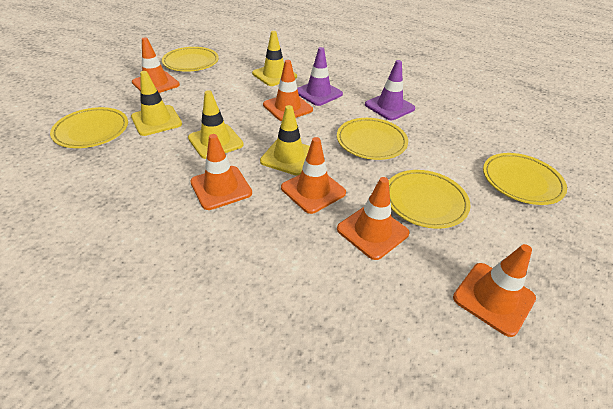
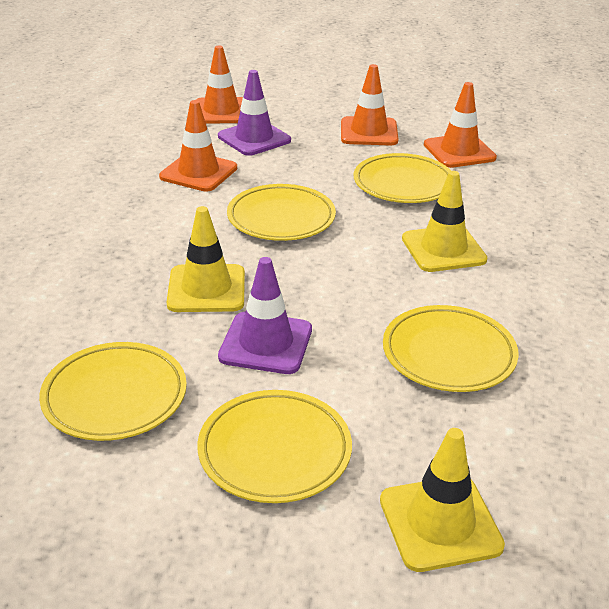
orange traffic cone: [132,37,180,93] [190,134,252,210] [263,60,313,121] [281,137,346,214] [337,177,409,260] [453,244,536,337] = 6 -> [159,100,237,192] [196,45,243,124] [341,64,398,145] [424,82,497,168] = 4
yellow traffic cone: [131,71,182,136] [188,90,244,159] [252,31,297,86] [260,105,310,176] = 4 -> [167,206,245,312] [380,428,505,572] [402,171,488,272] = 3

